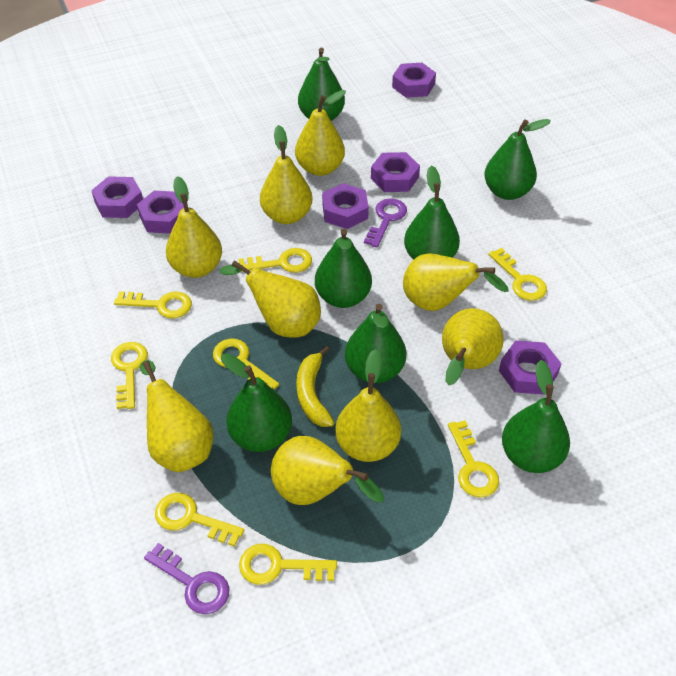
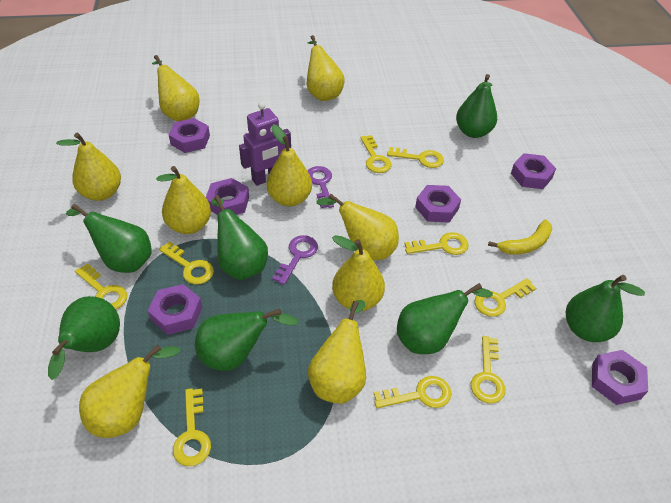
purple robot: none = 0 -> [239,102,291,186] = 1
yellow key: [111,342,148,409] [114,291,192,318] [155,493,244,547] [213,339,279,389] [238,248,312,273] [239,544,337,585] [448,420,499,498] [488,248,547,301] = 8 -> [75,263,127,309] [159,242,214,284] [173,388,211,466] [360,135,392,173] [374,376,452,408] [387,147,444,168] [404,232,469,255] [471,336,506,403] [474,278,536,317] = 9

